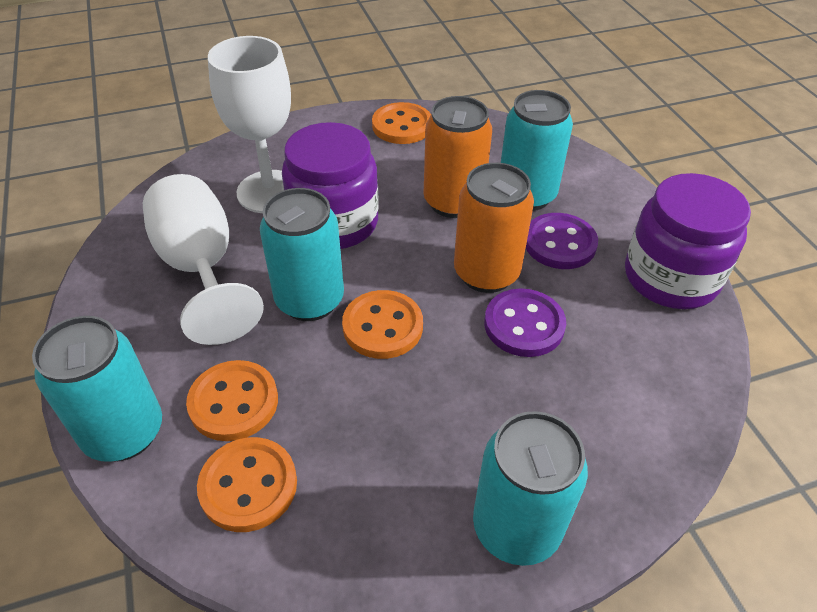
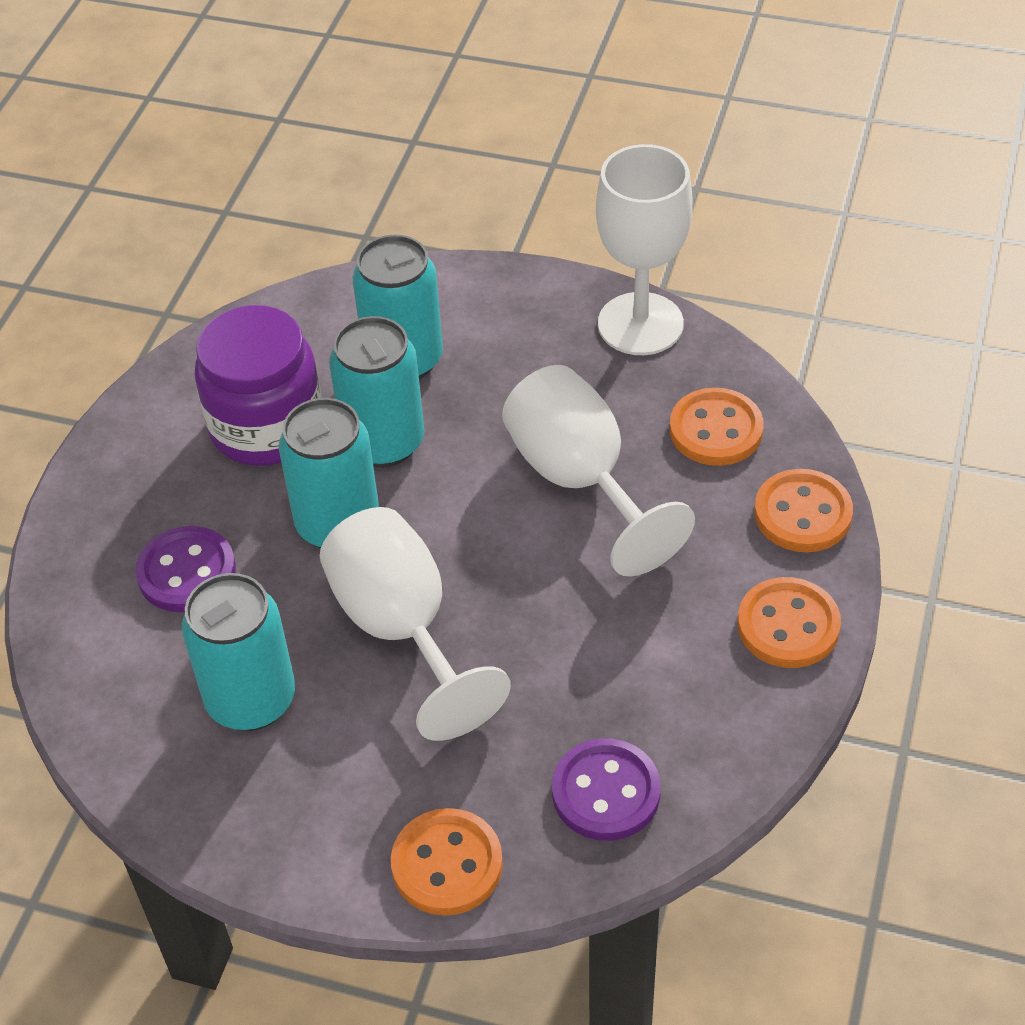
orange can: [423,96,492,218] [454,163,534,293] = 2 -> none = 0
purple jar: [282,122,379,249] [625,173,751,309] = 2 -> [194,305,322,466] = 1
white goblet: [143,174,264,345] [208,36,291,213] = 2 -> [320,507,511,741] [502,365,695,576] [596,144,693,355] = 3

